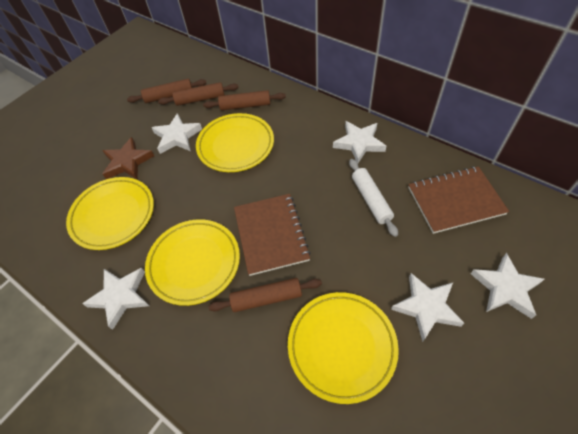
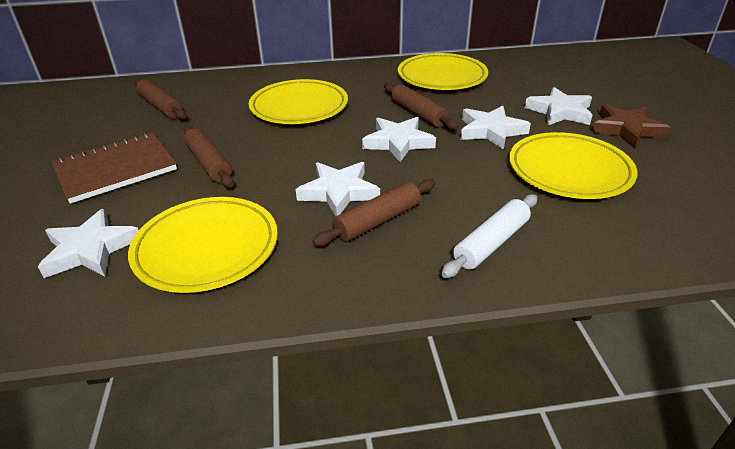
brown notebook: [234,194,311,276] [408,166,509,234] = 2 -> [52,133,177,204] = 1

